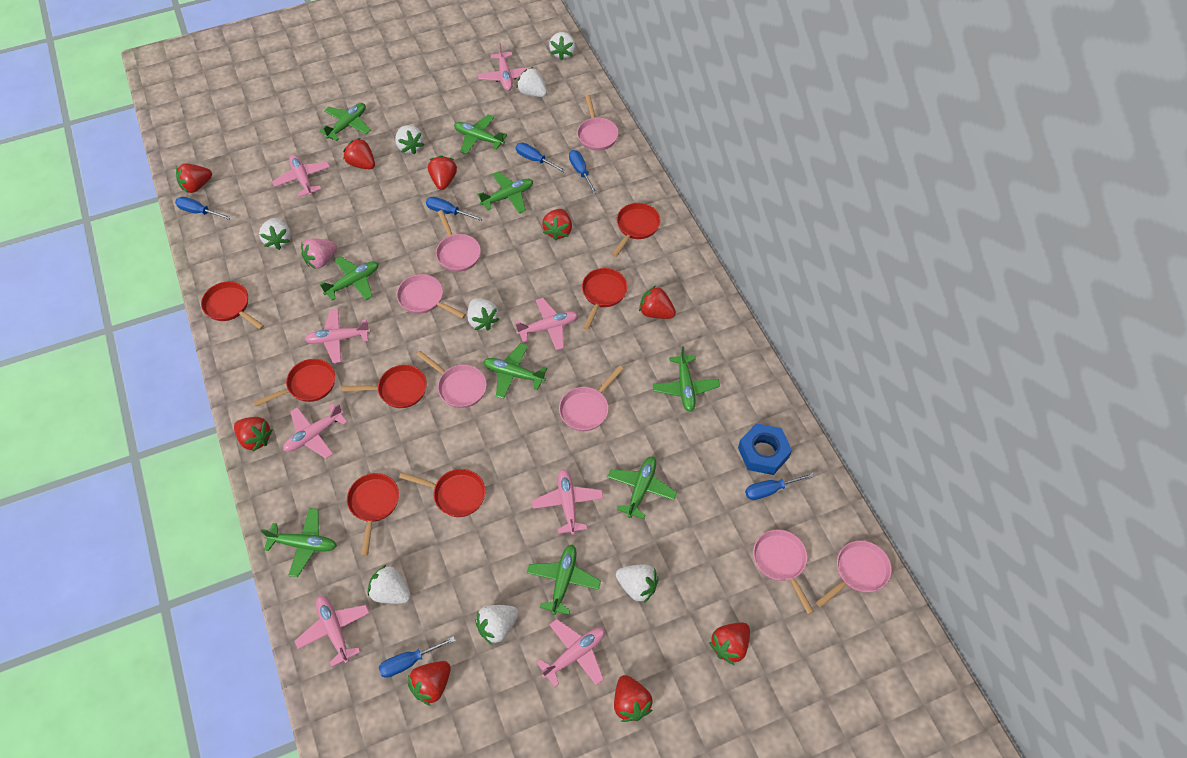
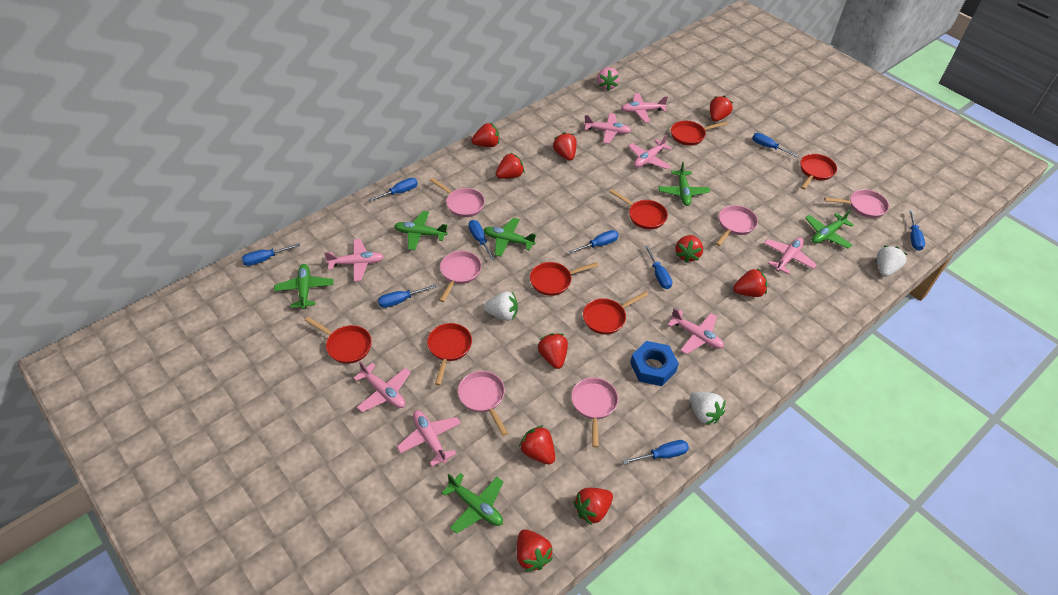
blue screwdriver: [175,197,231,220] [378,636,455,678] [426,197,483,221] [516,143,566,172] [569,150,597,194] [745,473,814,500] = 6 -> [242,243,300,266] [369,178,418,202] [378,285,436,308] [468,220,495,260] [569,230,619,254] [623,440,689,464] [645,246,672,289] [752,133,799,157] [909,210,925,251] = 9
green plane: [261,508,337,577] [320,103,371,141] [320,256,378,301] [454,114,507,154] [477,171,533,214] [483,343,547,399] [527,545,601,615] [608,456,677,519] [653,347,720,412] = 9 -> [274,264,334,309] [394,211,448,250] [442,473,503,534] [484,218,537,257] [659,162,710,206] [805,210,854,248] = 6
pink pan: [397,274,466,319] [416,351,487,408] [436,210,481,272] [559,365,624,431] [577,95,618,151] [753,530,814,614] [816,541,891,608] = 7 -> [430,178,485,217] [439,251,482,302] [458,371,508,436] [571,377,618,448] [716,205,758,246] [824,189,889,218] = 6
red strawberry: [176,164,212,193] [234,417,273,452] [343,138,375,169] [408,661,451,706] [428,156,457,190] [542,209,572,241] [614,675,653,722] [639,286,676,319] [709,623,750,665] = 9 -> [471,123,499,147] [496,153,524,179] [517,529,553,572] [519,425,555,465] [538,333,568,369] [552,132,577,161] [573,488,613,525] [675,235,703,263] [710,96,733,122] [733,268,767,297] = 10
white strawberry: [259,218,291,250] [368,565,411,604] [395,125,424,154] [467,298,500,331] [475,605,519,645] [516,67,547,97] [549,32,576,60] [616,565,659,603] = 8 -> [484,291,518,321] [690,392,725,425] [877,246,907,277] = 3

